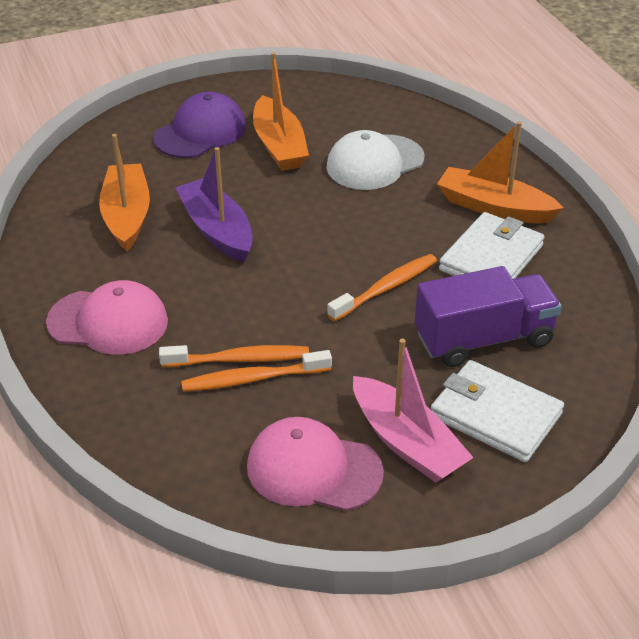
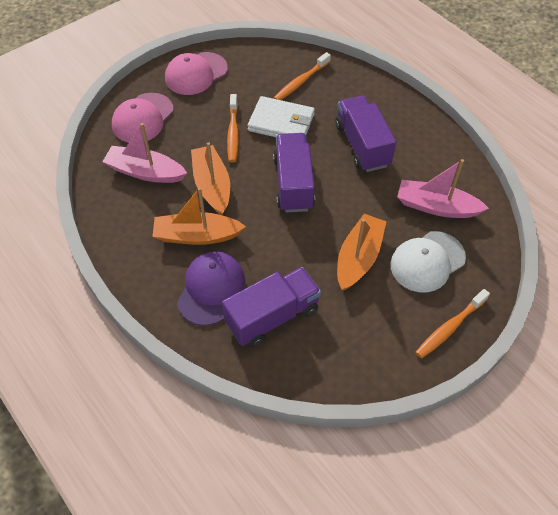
pink boat: [353,339,474,483] = 1 -> [102,123,187,183] [397,159,489,218] = 2
purple boat: [175,147,253,262] = 1 -> none = 0
purple truck: [415,266,562,367] = 1 -> [222,267,321,347] [273,133,315,212] [335,96,396,172] = 3
white wallet: [431,360,564,462] [439,212,545,279] = 2 -> [247,96,315,137] = 1

